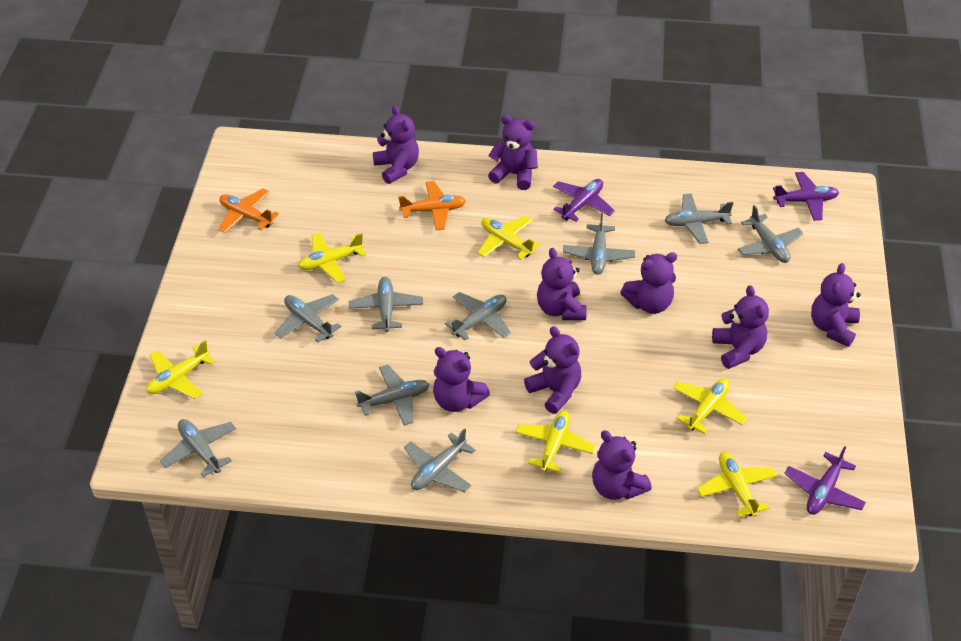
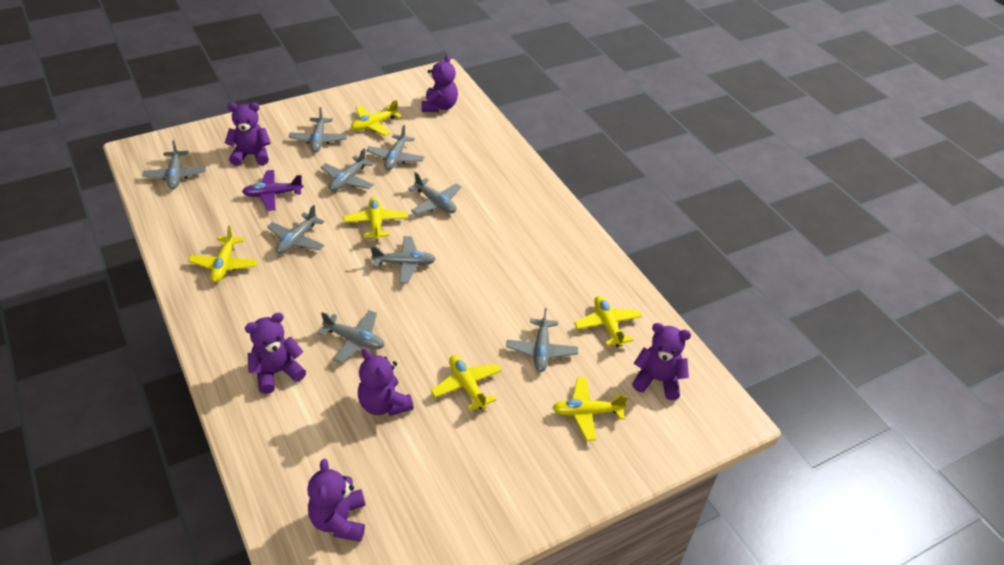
orange plane: [218,188,279,233] [398,181,466,230] = 2 -> none = 0
purple plane: [553,179,615,222] [773,172,839,221] [784,446,866,515] = 3 -> [242,170,303,211] = 1
purple teddy bear: [373,105,419,184] [433,347,490,412] [488,115,538,190] [524,326,581,414] [537,248,587,320] [592,430,652,500] [620,252,677,314] [712,285,769,369] [811,263,861,347] = 9 -> [225,102,271,166] [245,313,306,394] [307,459,365,542] [358,349,414,416] [422,54,458,112] [632,323,691,400] = 6

